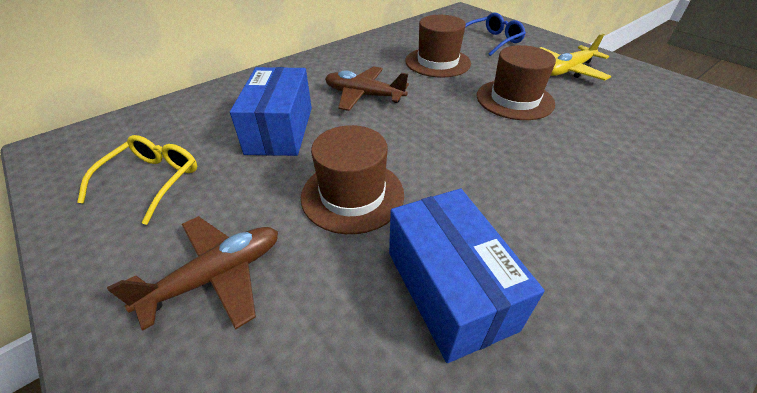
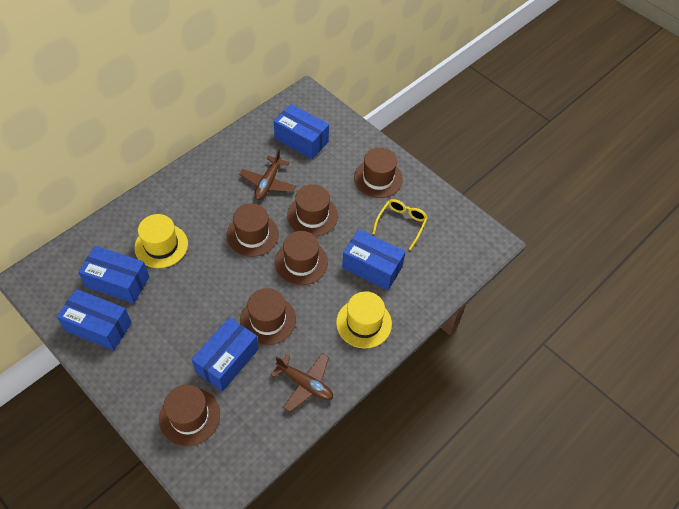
blue box: [230,67,312,156] [389,188,545,363] = 2 -> [57,289,132,351] [78,246,149,303] [191,317,259,392] [274,104,329,159] [342,229,406,290] = 5
blue glasses: [465,12,526,56] = 1 -> none = 0
brown hat: [301,125,404,234] [405,15,471,78] [477,45,556,120] = 3 -> [159,385,220,446] [226,203,279,257] [240,288,296,345] [275,231,328,285] [287,184,338,237] [354,148,403,198] = 6
yellow hat: none = 0 -> [135,214,188,268] [336,291,392,348] = 2
yellow plane: [540,33,611,80] = 1 -> none = 0

